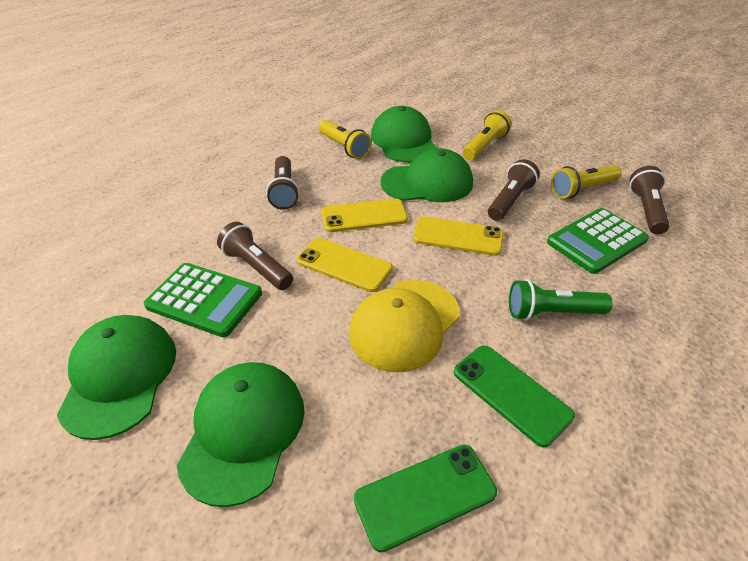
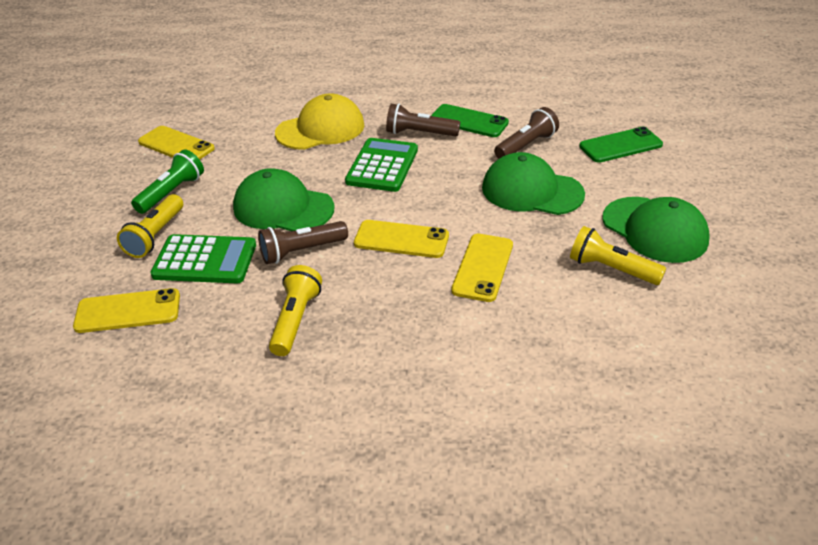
brown flashlight: [217,222,293,290] [266,156,299,210] [488,159,540,221] [630,166,670,234] = 4 -> [258,221,348,264] [386,103,460,136] [494,107,559,159] = 3
green cap: [57,315,176,440] [177,362,305,507] [371,106,437,163] [381,148,473,202] = 4 -> [233,168,335,231] [482,152,585,215] [602,197,710,263] = 3
yellow phone: [297,238,393,292] [321,198,408,232] [413,216,504,256] = 3 -> [73,288,180,333] [138,126,215,159] [354,220,449,258] [451,234,513,302] = 4

